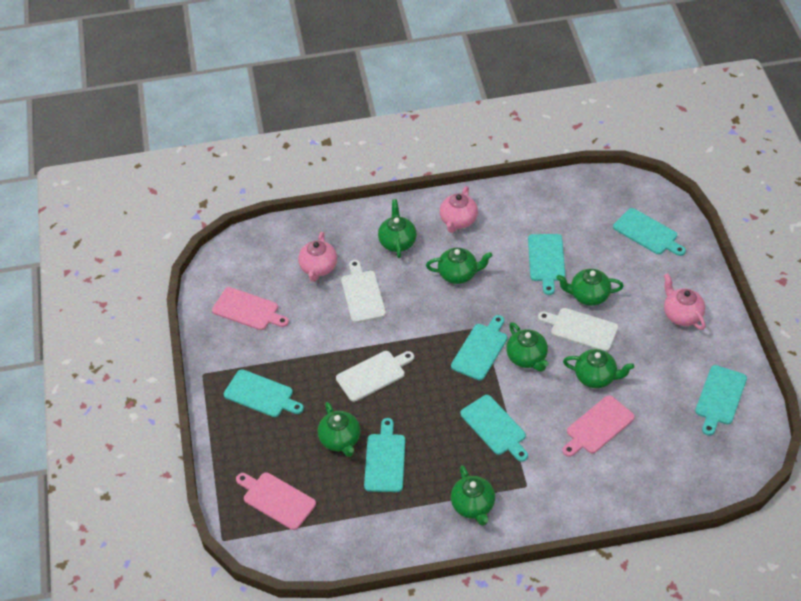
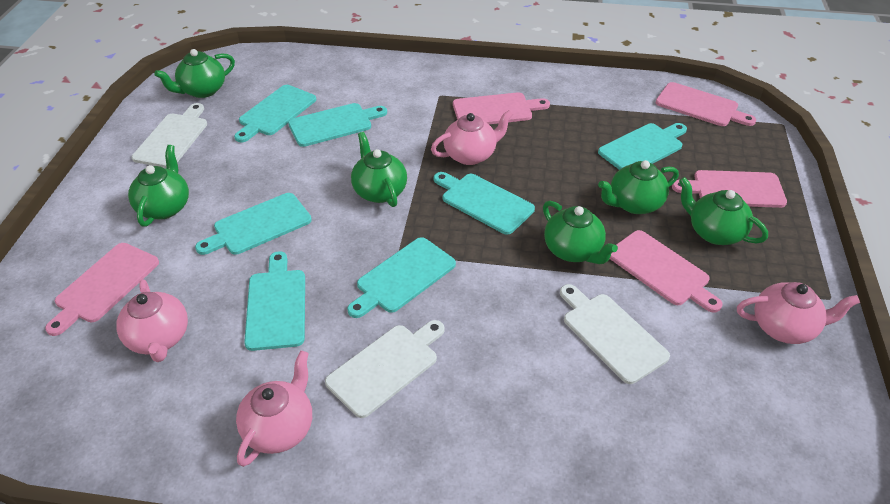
green teapot: [318,402,360,457] [378,199,417,258] [426,248,493,284] [451,465,495,526] [506,322,549,372] [556,269,624,306] [563,349,634,388] = 7 -> [128,145,189,227] [154,49,235,98] [351,132,407,207] [543,201,618,264] [598,160,679,214] [679,177,768,245] = 6
pink cutting board: [212,287,289,330] [236,472,316,530] [562,395,635,457] = 3 -> [45,243,159,336] [453,92,550,124] [610,230,722,313] [655,82,756,126] [672,170,787,208] = 5
pink teapot: [298,232,337,282] [440,186,478,233] [664,273,706,330] = 3 -> [116,279,188,362] [236,351,312,467] [431,110,513,165] [737,282,860,344] = 4

